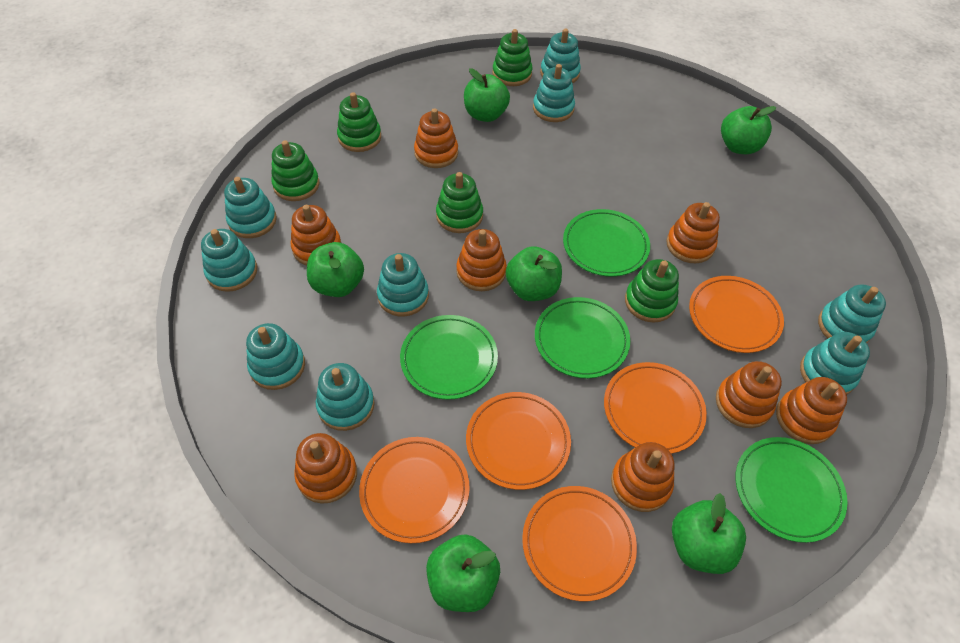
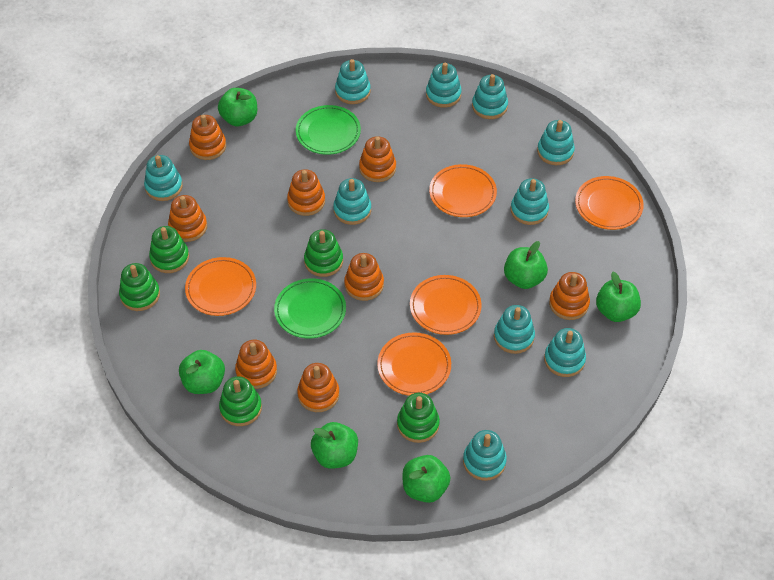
green plate: [400,315,498,400] [535,297,630,378] [563,209,650,277] [735,437,848,543] = 4 -> [274,278,346,338] [296,105,361,155] = 2
turquoise stacking toy: [201,229,257,292] [224,177,277,238] [246,323,305,390] [316,363,375,431] [377,253,429,317] [533,64,575,122] [540,29,581,83] [800,332,870,394] [818,285,886,343] = 9 -> [144,155,183,201] [333,178,371,225] [335,59,371,104] [426,63,462,108] [463,430,507,481] [472,74,508,119] [494,305,535,354] [510,178,549,225] [537,120,575,165] [544,328,586,377] = 10

